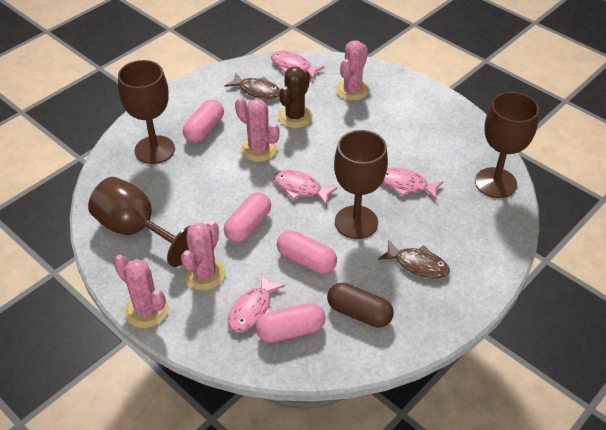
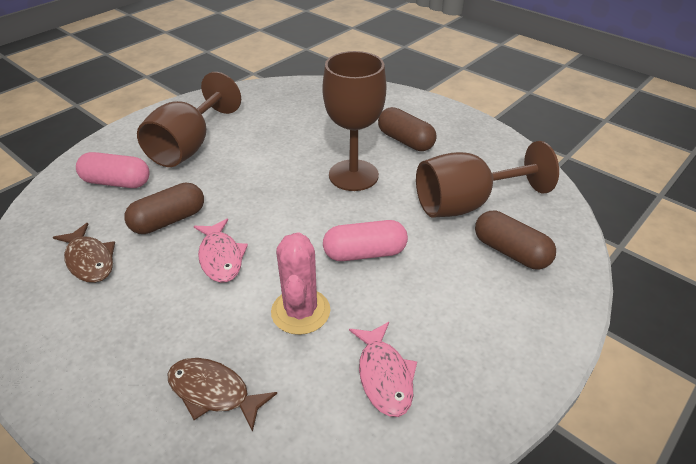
brown cactus: [278,67,313,128] = 1 -> none = 0
brown capsule: [327,283,394,328] = 1 -> [124,183,204,234] [378,107,436,151] [475,211,556,270] = 3
brown goblet: [88,177,190,267] [118,60,175,164] [334,130,388,239] [475,92,539,198] = 4 -> [137,72,241,167] [322,51,387,191] [416,141,559,217] = 3
pink cactus: [113,255,169,328] [181,221,226,290] [235,97,280,162] [336,40,370,101] = 4 -> [271,233,330,335] = 1
pink capsule: [183,99,224,143] [224,192,271,243] [256,303,326,343] [277,230,337,274] = 4 -> [76,152,149,188] [323,220,408,261] = 2
pink fish: [228,274,285,332] [271,51,325,79] [274,170,338,205] [383,167,444,200] = 4 -> [194,218,248,283] [349,322,417,417] = 2

